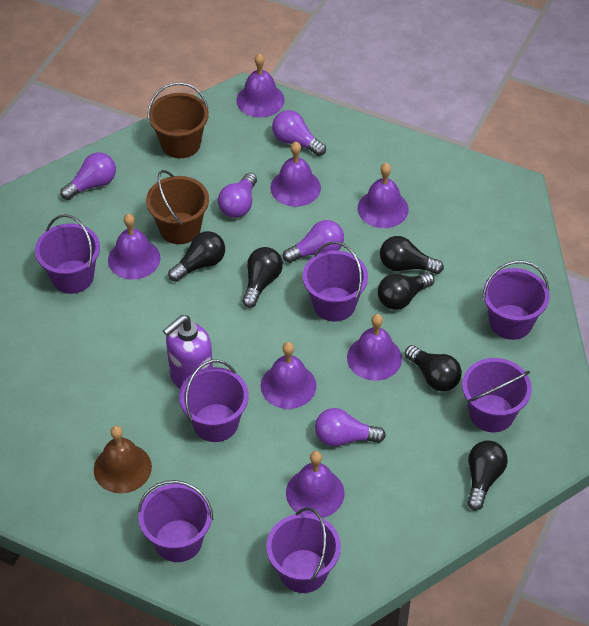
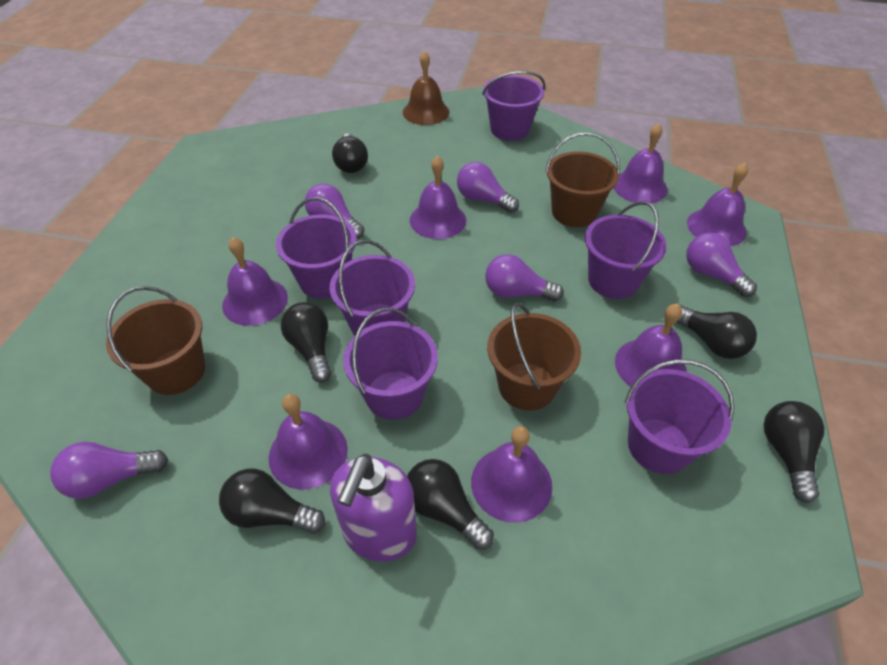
brown bucket: [146,170,209,244] [148,82,209,158] = 2 -> [106,286,205,395] [487,303,581,411] [545,132,620,227] = 3
purple bucket: [35,214,100,294] [138,480,213,562] [179,360,249,442] [266,507,341,593] [303,242,368,321] [462,358,532,432] [483,261,549,340] = 7 -> [276,197,357,299] [330,240,415,336] [343,308,438,420] [482,71,546,141] [585,201,667,299] [625,359,734,474] = 6

